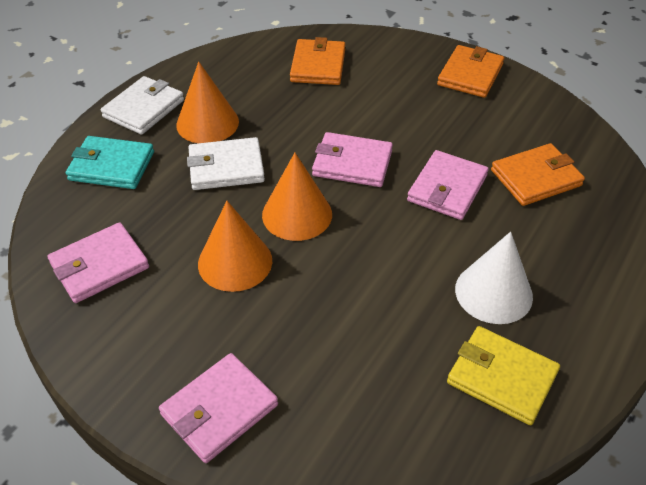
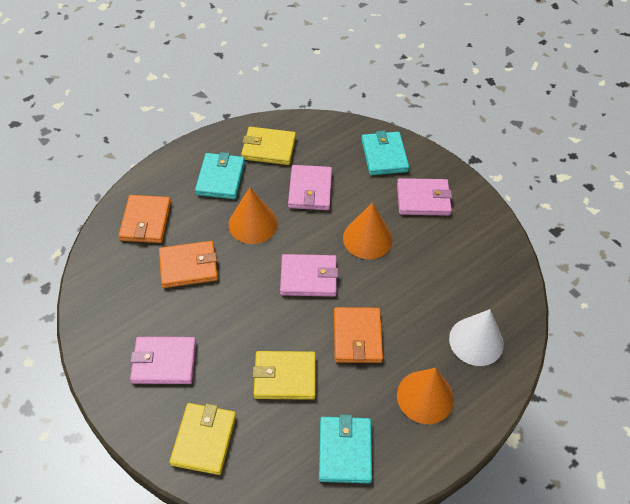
turquoise wallet: [66,136,154,189] = 1 -> [195,152,245,199] [319,414,372,483] [361,130,409,175] = 3
white wallet: [101,76,184,135] [187,137,265,190] = 2 -> none = 0
yellow wallet: [447,326,560,425] = 1 -> [170,403,236,475] [241,127,296,165] [253,351,316,400] = 3

